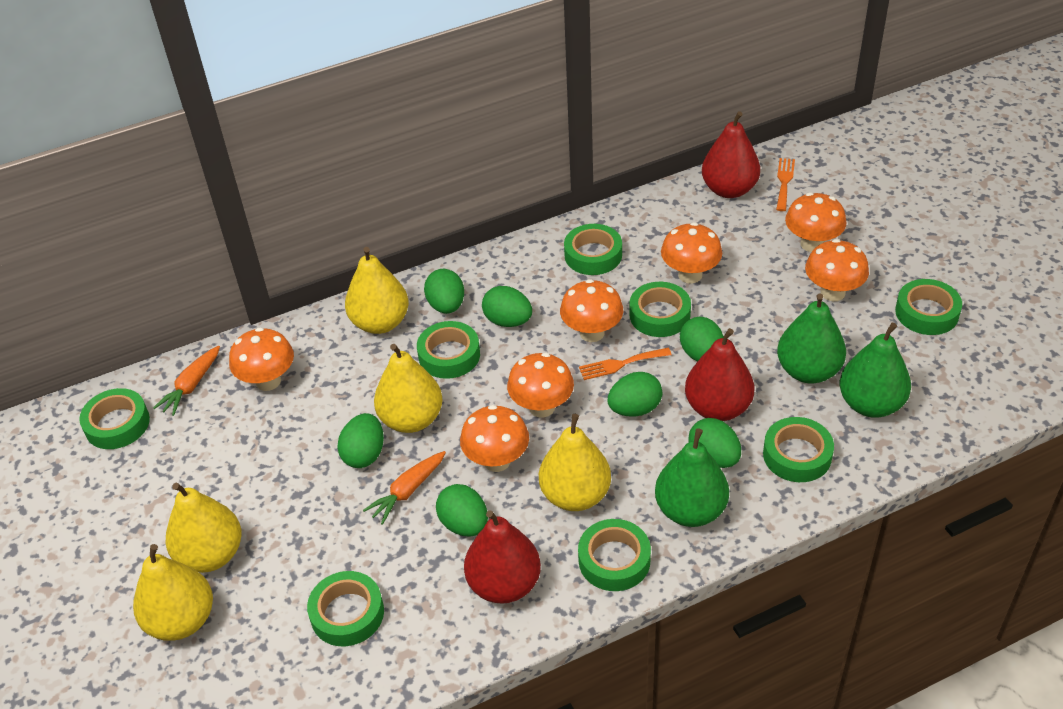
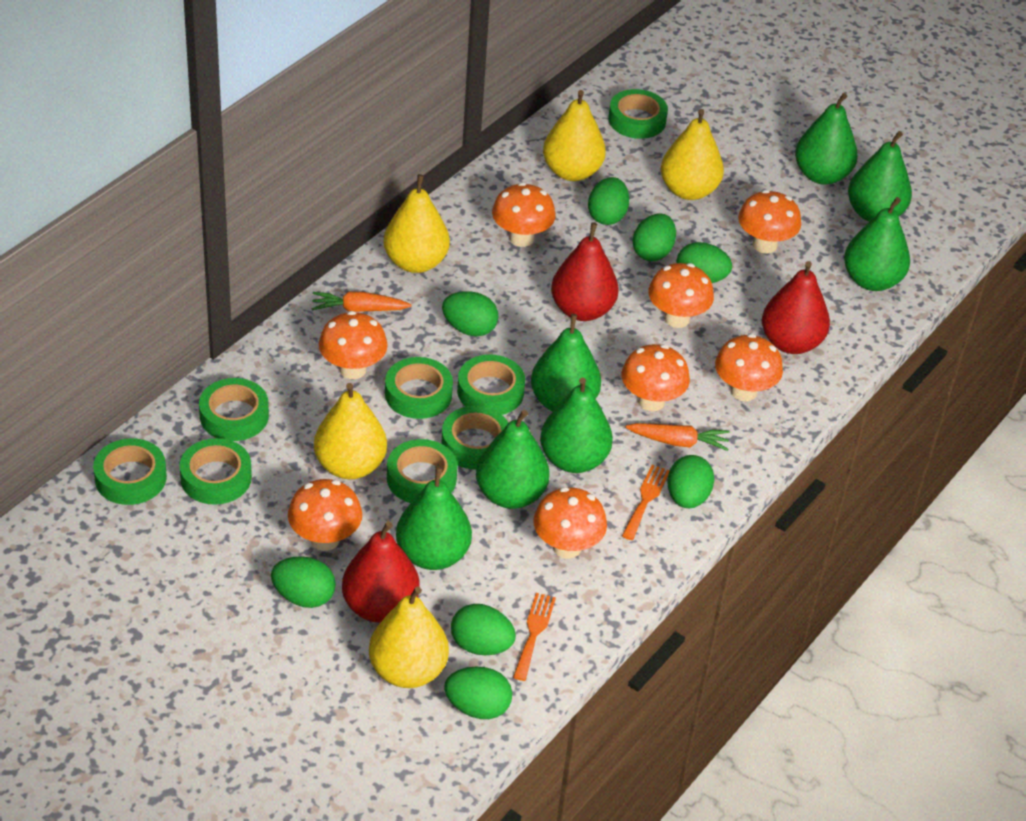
green egg: [337,413,384,468] [424,269,464,314] [436,484,488,536] [482,286,532,327] [608,372,662,417] [680,317,724,362] [688,418,741,468] = 7 -> [271,556,336,608] [442,291,498,336] [444,667,512,719] [451,604,516,655] [588,177,629,225] [633,214,676,261] [667,455,715,508] [676,242,732,283] = 8
green pear: [655,428,729,527] [777,293,846,384] [840,323,911,418] = 3 -> [396,466,472,570] [476,410,550,509] [531,314,601,412] [540,378,613,473] [795,93,858,185] [844,197,910,291] [848,131,912,222] = 7
orange mushroom: [229,327,294,391] [460,405,529,472] [507,352,574,418] [560,279,623,342] [661,222,722,283] [785,192,847,252] [805,239,869,301] = 7 -> [288,479,362,551] [319,311,388,379] [492,182,556,247] [533,487,607,559] [621,344,690,412] [648,263,714,328] [715,334,783,402] [738,190,801,254] = 8

